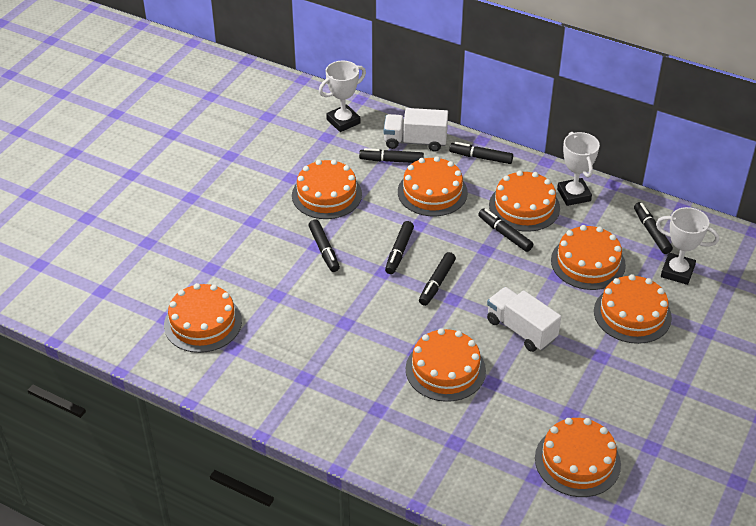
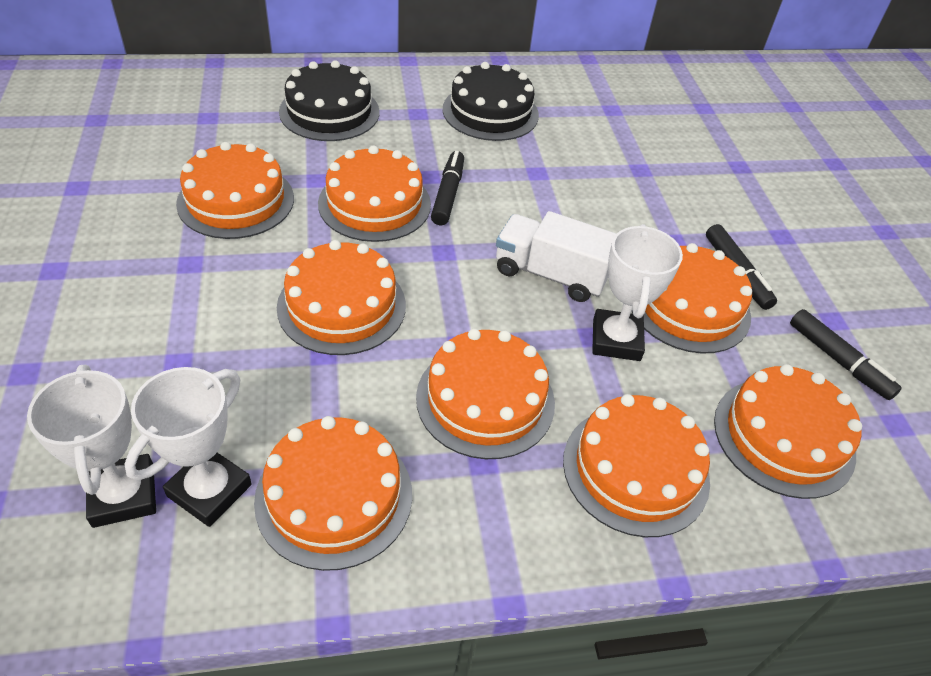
black cake: none = 0 -> [279,60,379,141] [443,62,539,141] = 2
black marker: [308,219,340,272] [359,148,424,163] [385,221,414,274] [419,252,456,306] [449,142,513,164] [478,209,533,252] [634,202,673,254] = 7 -> [431,151,464,225] [706,224,777,310] [790,309,902,400] = 3
white truck: [384,108,448,152] [487,287,561,352] = 2 -> [496,211,617,302] = 1

